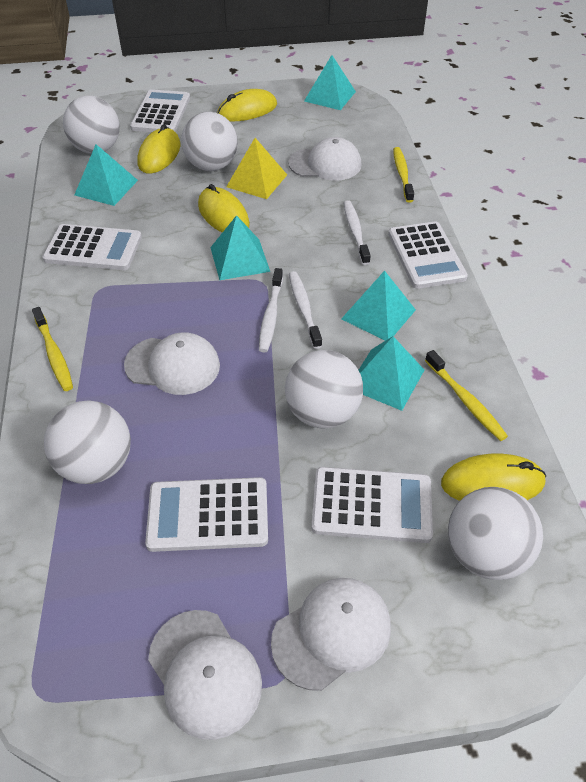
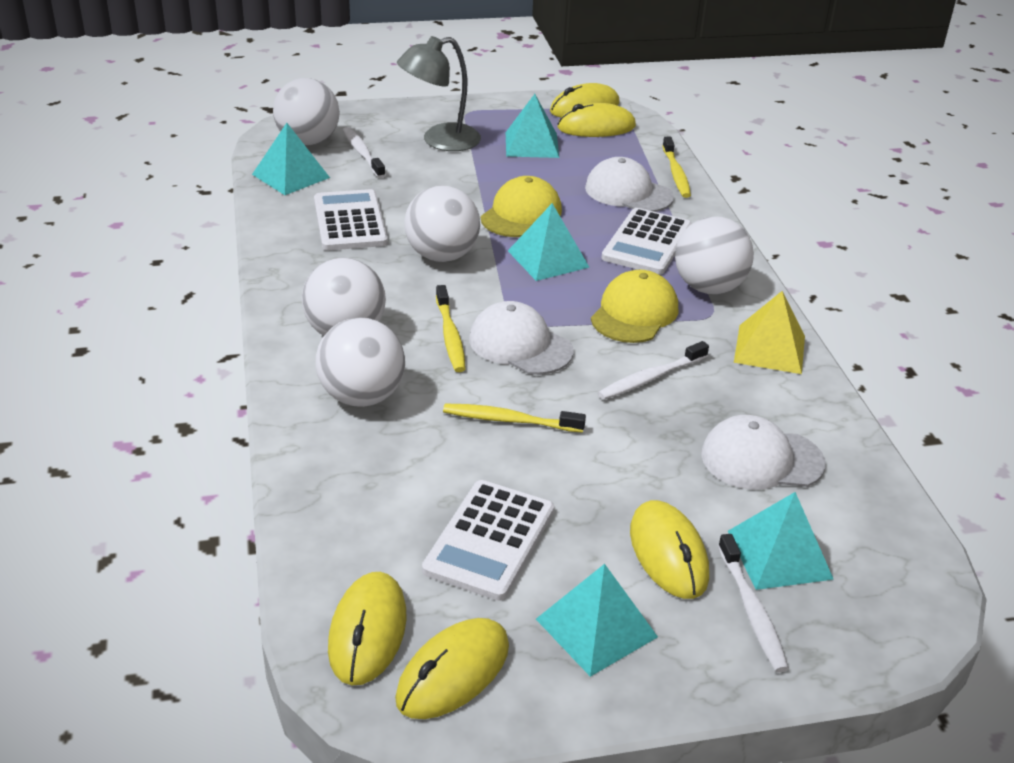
grey lamp: none = 0 -> [397,36,481,151] = 1
white calculator: [42,224,142,270] [130,89,190,132] [145,477,268,552] [311,467,433,543] [388,222,468,289] = 5 -> [314,189,388,250] [422,480,554,601] [602,208,692,275] = 3
white cap: [124,332,220,395] [148,610,262,740] [271,578,391,691] [288,137,362,181] = 4 -> [469,301,574,375] [585,157,674,212] [701,415,826,490] = 3
yellow cap: none = 0 -> [481,176,562,237] [591,270,678,343] = 2
yellow mouse: [137,124,180,173] [198,184,250,233] [217,89,277,122] [441,454,546,501] = 4 -> [328,572,407,685] [395,618,509,719] [550,83,620,117] [558,103,636,137] [630,500,709,599] = 5

